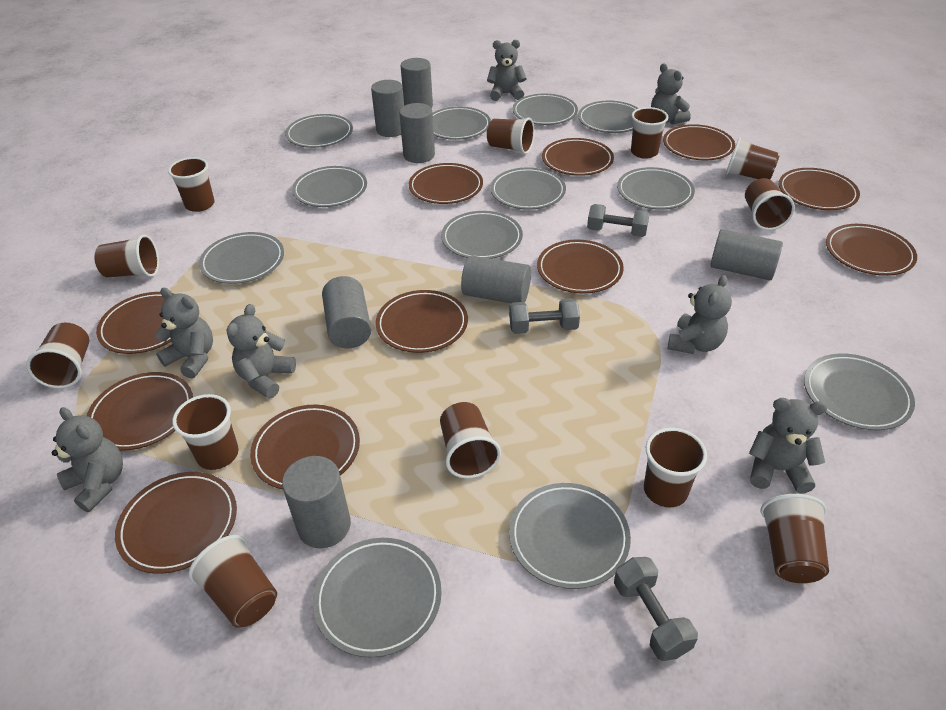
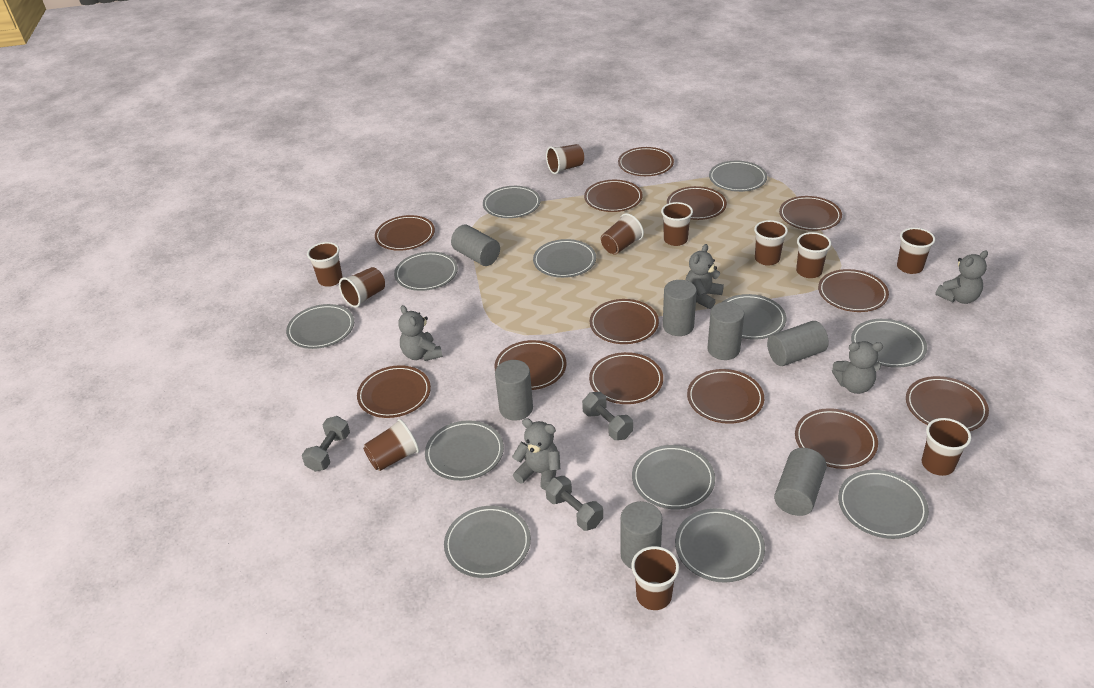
brown cup: [26,322,90,388] [94,234,159,277] [168,157,215,212] [172,394,239,470] [189,535,277,628] [440,402,501,478] [487,118,534,154] [631,107,668,159] [644,428,707,508] [726,137,779,179] [745,178,795,230] [761,494,829,583] = 12 -> [307,242,343,287] [339,267,385,308] [363,419,419,471] [546,144,584,174] [601,213,644,255] [631,546,679,610] [661,202,693,246] [754,220,788,266] [796,232,831,278] [897,228,935,274] [922,418,971,476] = 11
brown plate: [87,372,193,451] [96,292,174,354] [115,472,237,574] [250,405,360,490] [376,290,468,353] [409,163,483,204] [537,239,624,294] [542,138,614,176] [663,124,735,161] [779,168,860,210] [826,224,917,276] = 11 -> [357,365,431,418] [375,215,435,251] [494,340,566,390] [584,180,643,212] [589,352,663,404] [590,299,659,344] [618,147,674,176] [667,186,727,220] [687,369,764,424] [779,196,842,231] [795,408,878,469] [818,269,889,312] [906,376,989,431] = 13
grey teddy bear: [52,407,123,512] [155,288,213,379] [227,304,296,398] [487,40,527,101] [651,64,691,124] [668,275,732,354] [749,398,827,494] = 7 -> [398,305,443,361] [512,418,560,490] [686,244,724,309] [832,341,883,394] [935,251,988,304] = 5

